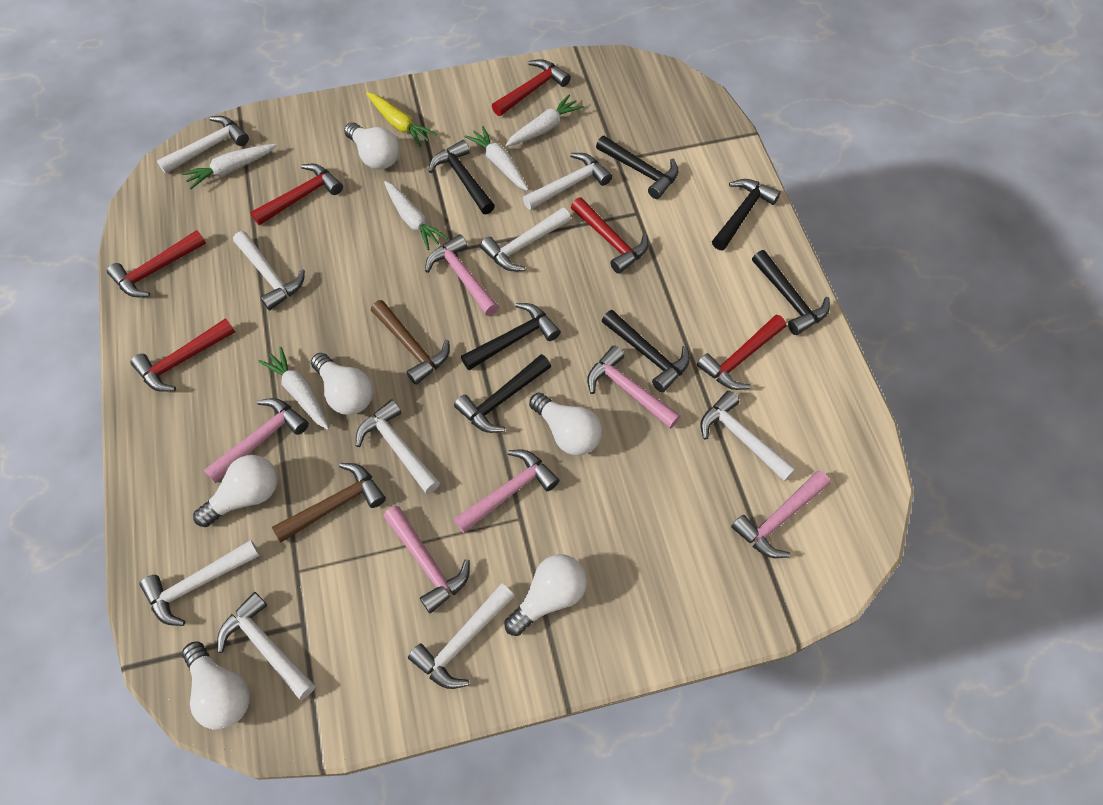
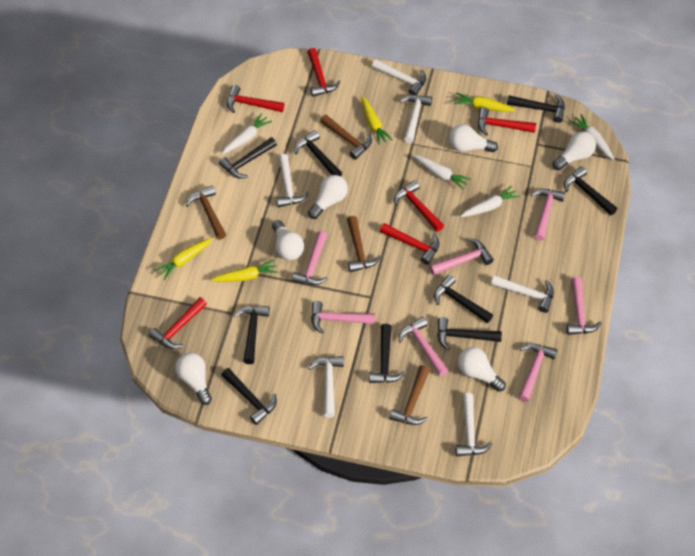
black hammer: [428,140,495,214] [454,354,551,433] [461,303,561,370] [596,136,679,199] [602,310,690,392] [712,179,781,250] [752,250,830,335] = 7 -> [219,137,277,179] [221,368,277,425] [234,306,270,364] [295,130,342,176] [369,324,405,383] [434,275,493,323] [437,317,502,351] [507,94,565,123] [564,166,617,215] = 9
brown hammer: [272,463,386,542] [371,300,450,385] = 2 -> [186,185,226,240] [320,115,372,160] [347,216,381,272] [389,365,430,425] = 4
pink hammer: [204,398,309,483] [383,506,470,613] [425,234,499,316] [454,450,560,533] [587,346,681,429] [731,470,830,558] = 6 -> [292,231,328,285] [311,301,375,334] [398,317,448,376] [429,238,494,275] [518,344,558,402] [531,189,565,241] [567,277,602,335] = 7
white carrot: [182,144,277,189] [259,347,329,430] [384,181,448,250] [465,126,529,191] [505,95,584,147] = 5 -> [221,113,272,154] [413,155,471,190] [460,185,520,217] [570,114,615,160] = 4
white hammer: [140,540,260,626] [157,116,249,174] [217,592,315,700] [233,231,305,310] [356,399,440,494] [408,583,515,689] [480,208,571,271] [523,153,612,210] [700,391,796,482] = 9 -> [276,154,309,207] [308,356,344,418] [372,59,426,95] [400,95,432,143] [456,393,492,456] [491,275,554,313] = 6
yellow carrot: [366,92,436,147] = 1 -> [154,238,212,280] [211,259,278,282] [361,96,393,145] [453,93,516,112] = 4

